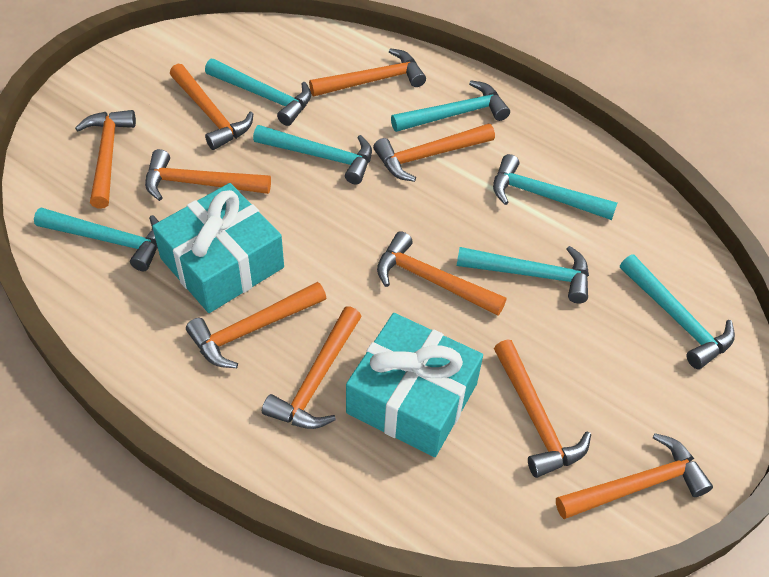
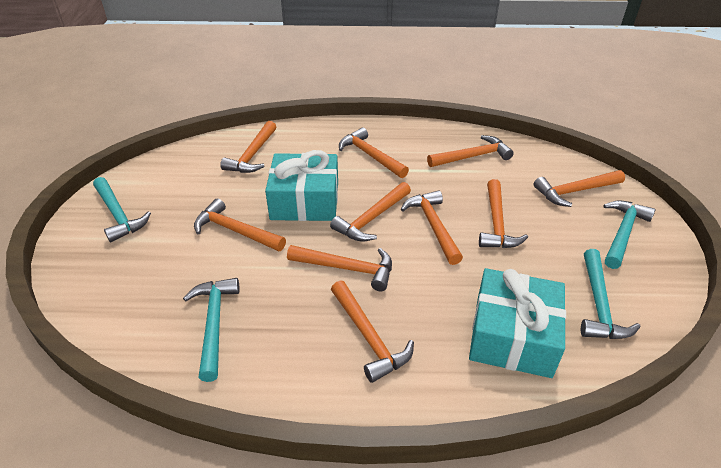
turquoise hammer: [34,208,159,271] [205,59,311,126] [253,125,372,185] [391,80,510,132] [457,246,589,304] [493,154,617,220] [620,254,735,369] = 7 -> [93,177,151,242] [183,278,240,382] [581,249,641,339] [603,201,655,269] = 4

